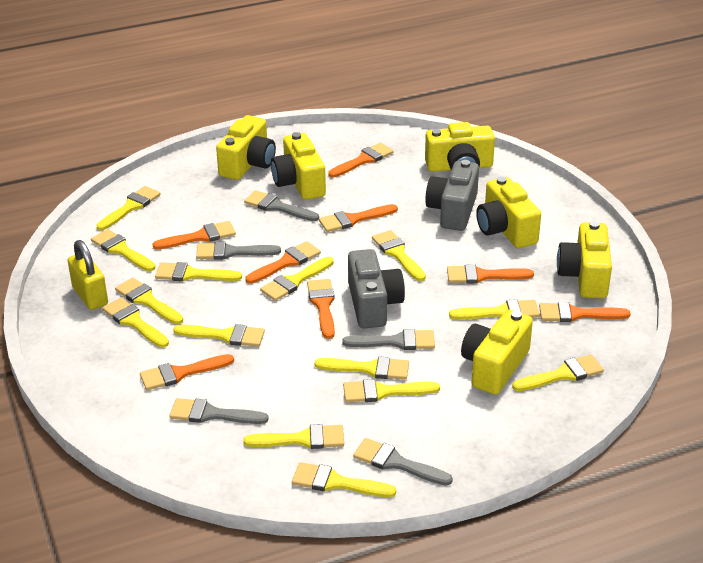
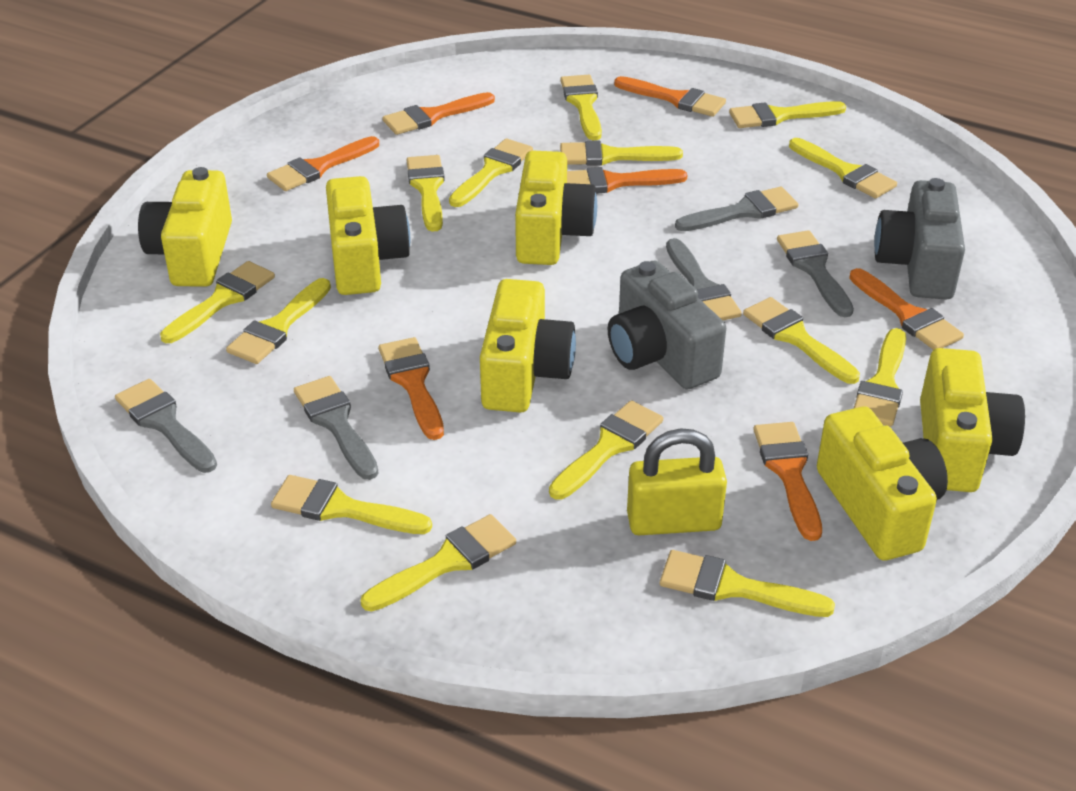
orange brush: [140,354,234,390] [153,221,236,250] [245,241,321,284] [307,279,335,339] [319,204,398,232] [328,142,394,178] [447,264,534,283] [539,302,631,322] = 8 -> [267,136,379,191] [378,337,444,440] [382,92,495,135] [567,167,687,193] [614,76,726,117] [753,422,822,541] [849,268,964,350] = 7

